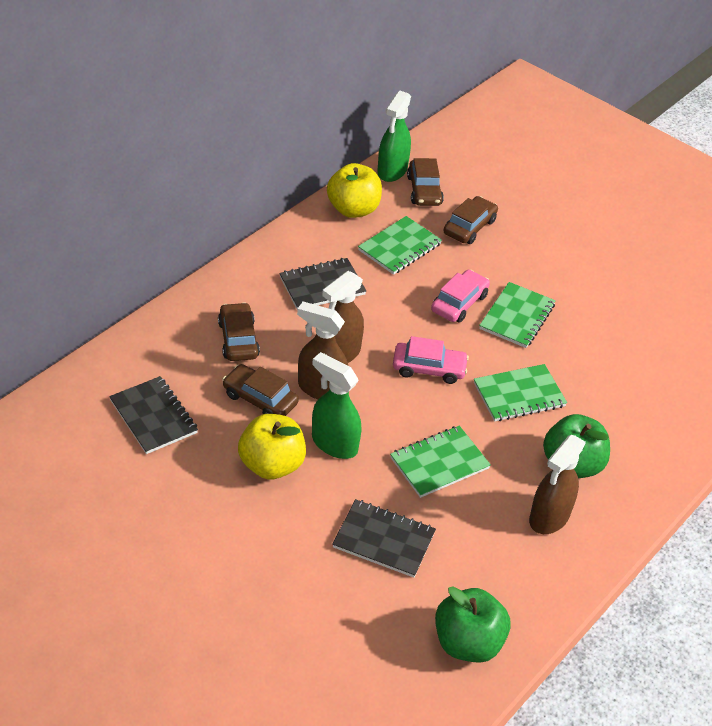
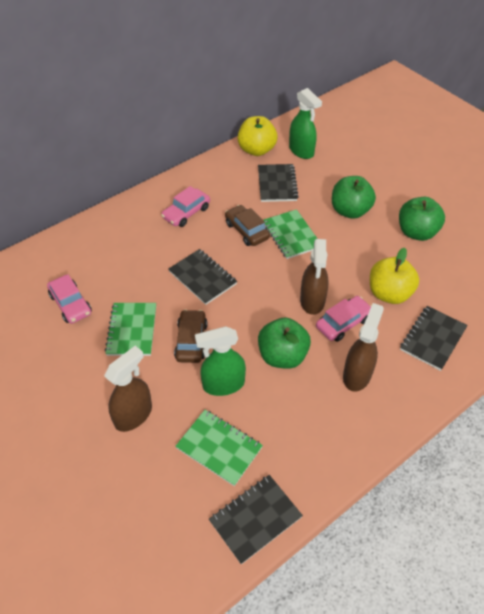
black notebook: [109,376,198,454] [279,258,366,310] [332,499,436,578] = 3 -> [169,249,237,305] [209,475,303,564] [258,164,299,202] [400,306,468,371] = 4
brown car: [218,302,260,361] [222,364,299,416] [407,158,444,206] [443,196,498,244] = 4 -> [174,309,208,363] [225,205,270,246] = 2
green apple: [435,586,511,663] [543,414,610,478] = 2 -> [258,318,311,369] [332,176,376,219] [399,197,445,241] = 3
green notebook: [358,216,442,275] [390,426,491,498] [474,364,567,422] [479,282,556,348] = 4 -> [105,303,156,356] [175,410,263,486] [263,209,318,259] = 3
pink car: [393,336,469,384] [431,270,490,323] = 2 -> [47,275,92,324] [161,186,210,227] [316,296,371,342] = 3

